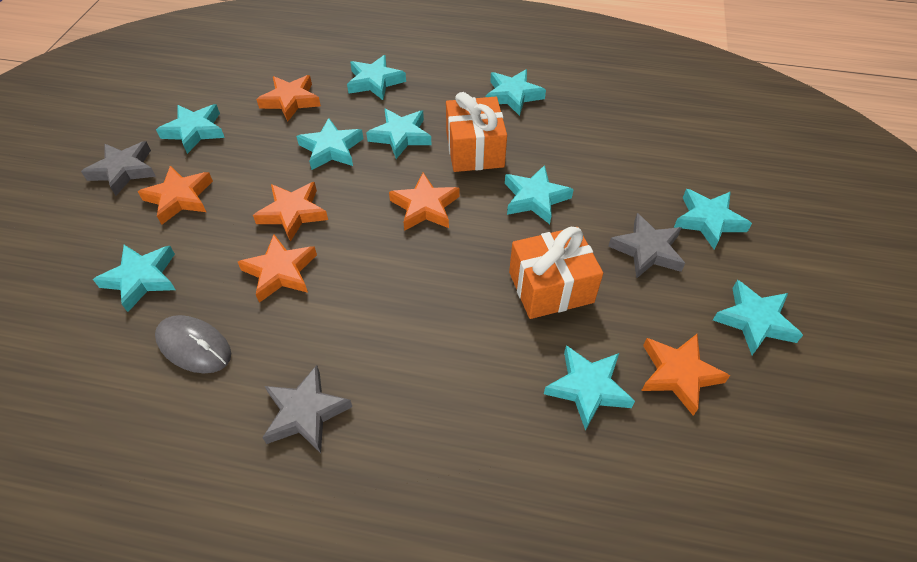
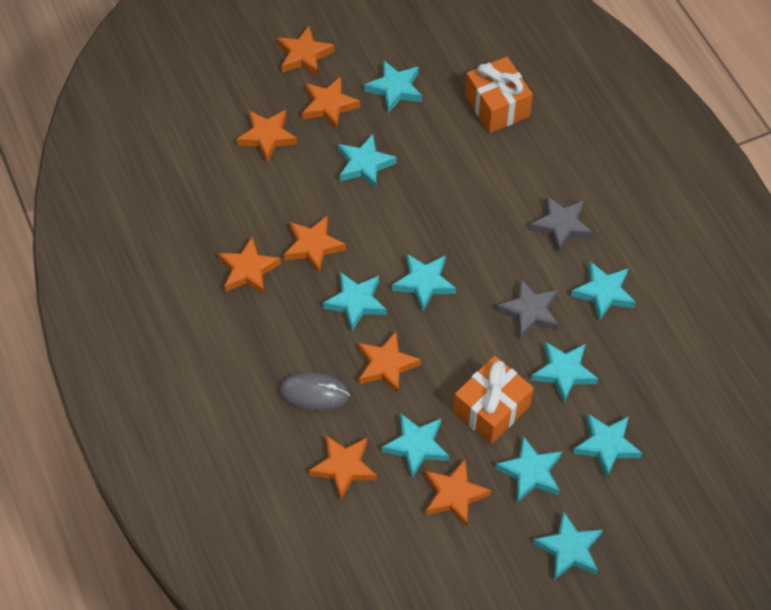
grey star: [81,141,156,196] [262,365,352,453] [608,213,685,279] = 3 -> [496,278,559,339] [529,196,593,253] = 2
orange star: [137,166,213,225] [238,235,317,303] [253,182,328,242] [256,75,321,122] [389,173,459,231] [641,334,730,416] = 6 -> [218,237,281,294] [236,110,297,162] [277,26,334,77] [283,216,346,274] [302,77,360,130] [309,435,377,500] [358,332,421,394] [425,459,491,528] = 8

